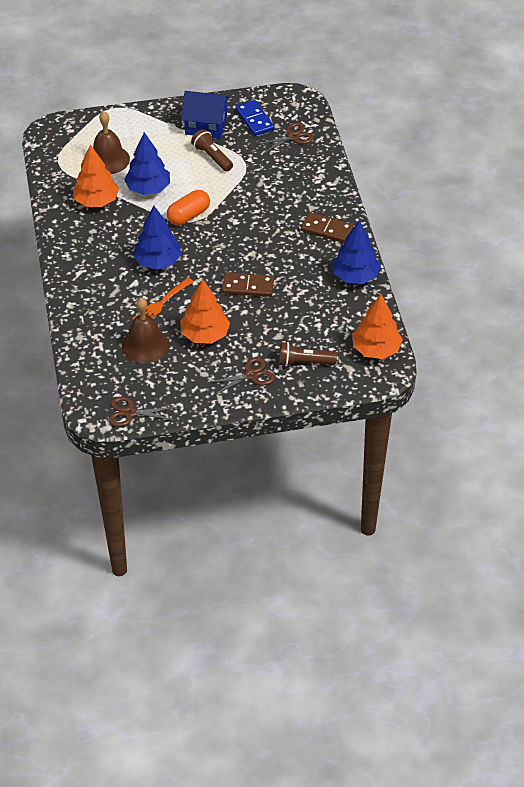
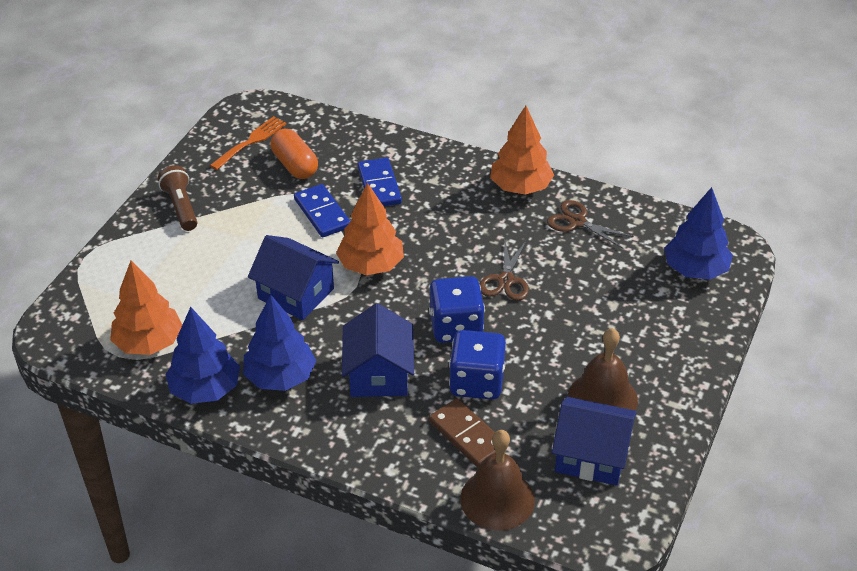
blue dice: none = 0 -> [429,276,485,343] [449,330,506,400] = 2
blue domino: [235,100,274,136] = 1 -> [294,184,351,237] [358,158,402,206] = 2
blue house: [181,91,230,139] = 1 -> [248,235,339,320] [342,303,414,397] [552,397,637,485] = 3
brown domino: [222,272,274,297] [301,212,354,243] = 2 -> [429,398,496,467] = 1
brown flashlight: [191,129,233,172] [279,342,337,367] = 2 -> [158,165,197,231] = 1
brown scissors: [108,396,176,427] [207,357,275,395] [255,122,314,154] = 3 -> [479,241,529,301] [547,200,634,249] = 2

